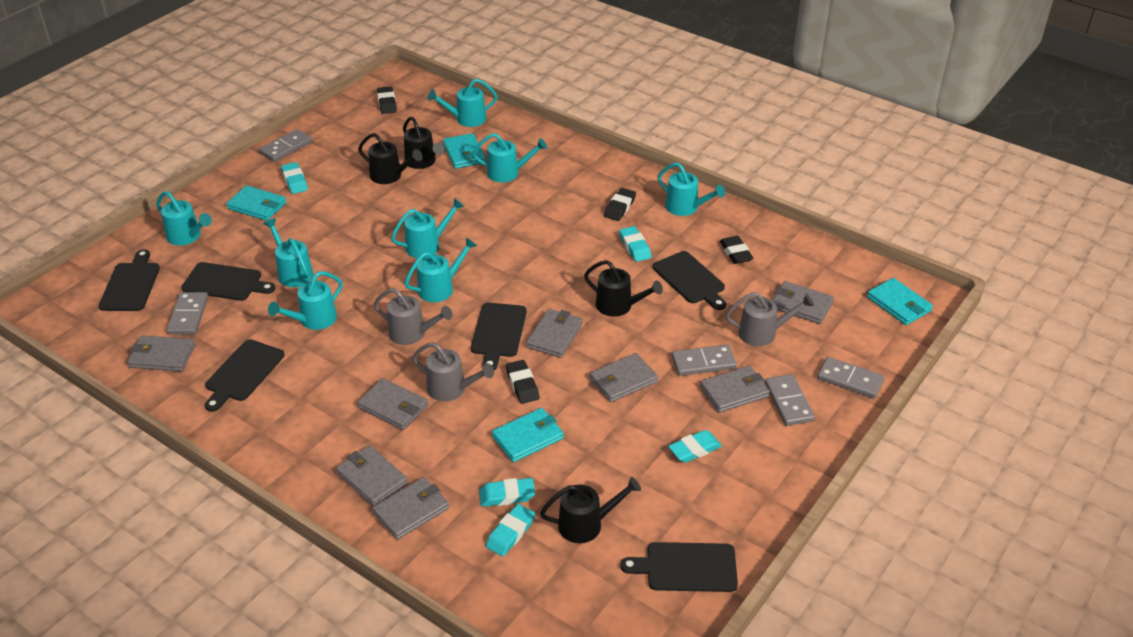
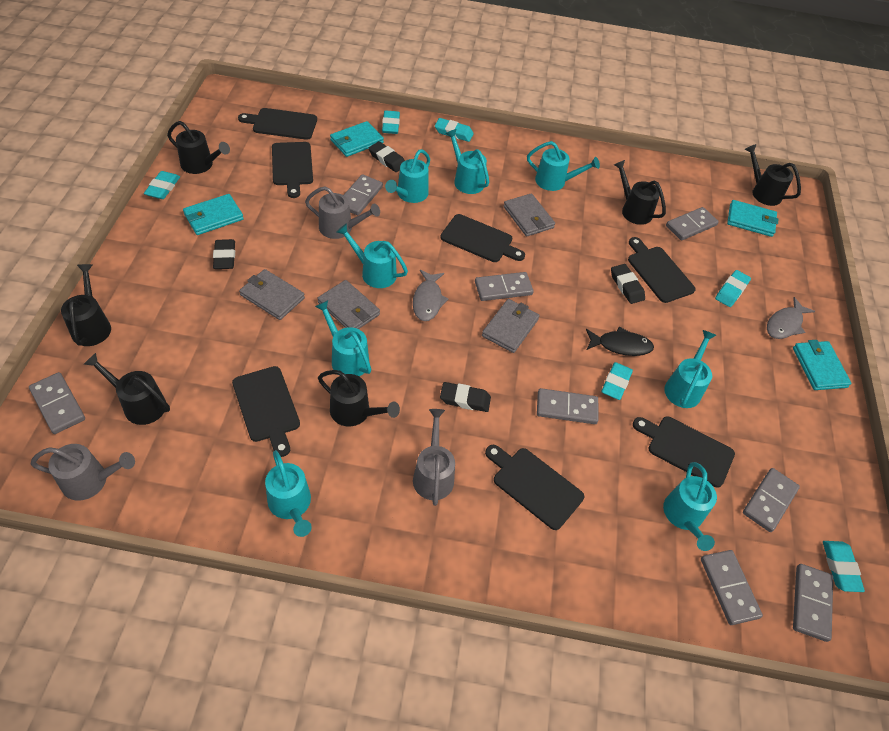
black cutting board: [99,249,160,311] [182,262,275,301] [205,339,285,412] [471,303,527,370] [620,542,738,592] [653,251,726,310] = 6 -> [232,366,300,457] [238,108,317,140] [272,142,313,198] [440,214,525,262] [485,445,584,530] [628,237,696,303] [633,416,735,487] = 7
black fish: none = 0 -> [586,327,654,356] = 1
black watering can: [358,133,423,184] [403,117,444,169] [540,477,641,543] [584,260,663,317] = 4 -> [61,264,111,346] [83,353,170,425] [167,121,230,174] [318,370,400,427] [614,160,666,225] [745,144,801,206] = 6
grey domino: [166,292,208,335] [259,129,312,162] [672,345,737,376] [765,374,815,426] [817,357,885,399] = 5 -> [29,372,85,434] [344,174,383,215] [475,272,534,301] [537,388,599,424] [666,207,719,240] [701,550,763,625] [743,468,800,532] [793,564,833,642] = 8
grey fish: none = 0 -> [413,270,448,321] [767,297,815,339] = 2
grey wallet: [127,335,195,372] [336,445,408,506] [357,378,428,430] [372,477,449,540] [526,309,583,358] [589,353,658,402] [700,365,770,413] [772,281,834,324] = 8 -> [239,269,305,320] [317,280,380,329] [482,299,540,353] [503,193,555,237] = 4
turquoise eraser: [281,162,308,194] [479,478,535,507] [486,504,535,556] [619,226,652,262] [668,430,722,463] = 5 -> [144,171,180,199] [382,110,400,134] [435,118,474,142] [601,362,633,400] [715,270,751,307] [823,541,865,592] = 6

